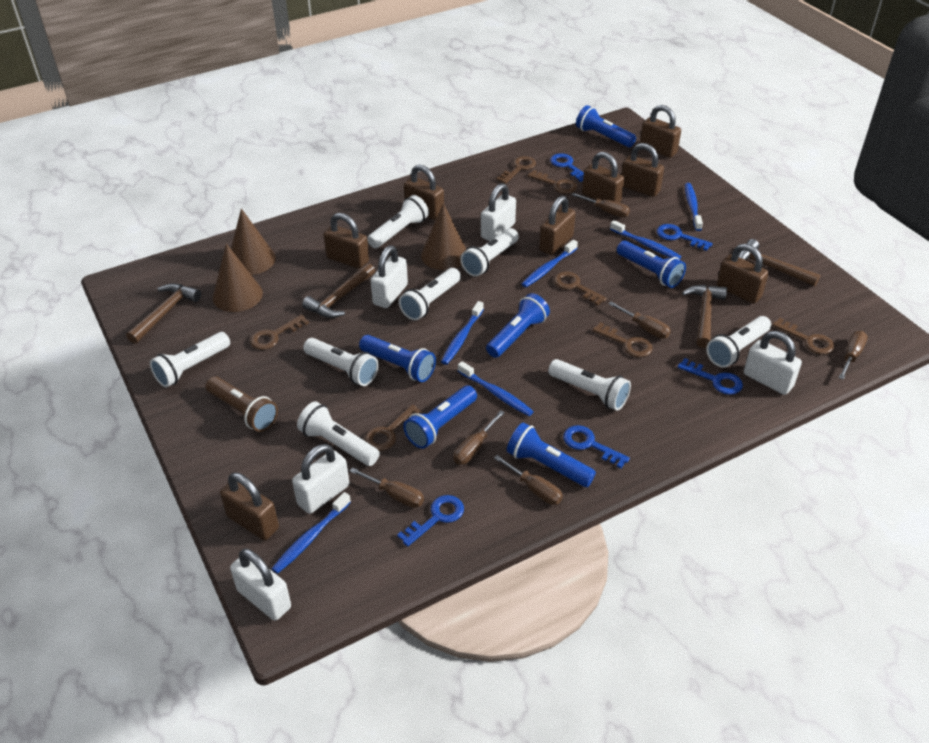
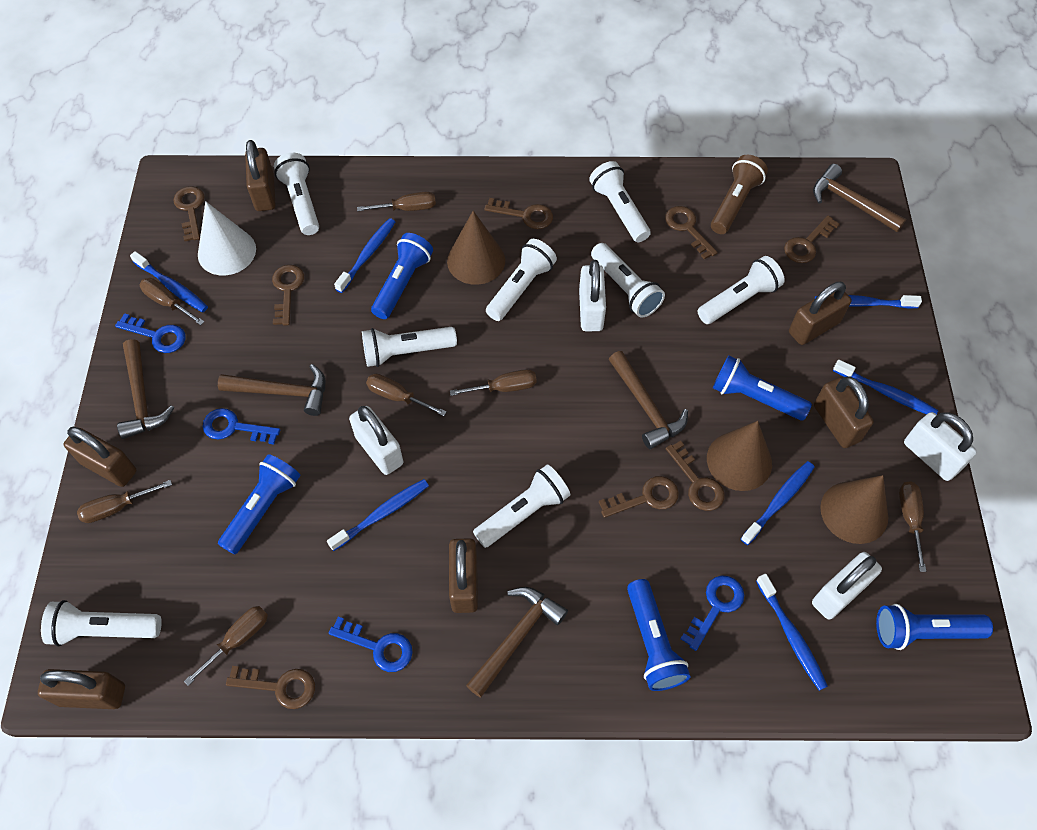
blue flashlight: [359,335,436,382] [403,386,477,449] [486,293,550,358] [507,423,596,487] [576,105,636,148] [617,241,686,288] = 6 -> [218,454,300,555] [371,233,433,319] [627,579,690,691] [713,356,812,421] [876,604,993,650] = 5
blue key: [397,495,464,547] [550,153,584,182] [563,425,630,469] [657,224,713,251] [678,358,743,395] = 5 -> [115,313,186,353] [203,408,280,444] [329,617,413,672] [680,576,744,651] = 4
blue toothbrush: [271,492,351,574] [441,301,484,365] [458,361,534,416] [522,240,578,287] [610,220,682,259] [685,183,703,231] = 6 -> [130,251,208,312] [327,479,429,551] [334,218,395,293] [741,461,815,545] [756,574,828,691] [815,295,922,309] [833,359,938,414] = 7
brown hammer: [126,283,201,343] [302,263,375,318] [682,285,727,348] [739,239,820,286] = 4 -> [117,339,174,439] [218,364,325,416] [466,587,568,697] [609,351,688,449] [813,164,906,232] = 5
brown key: [250,314,309,350] [365,404,423,451] [496,156,536,184] [527,170,577,194] [554,271,607,306] [592,322,653,358] [772,318,834,355] = 7 -> [173,186,205,241] [226,666,315,709] [272,265,304,326] [484,198,553,229] [599,476,679,518] [665,206,718,260] [666,441,725,511] [784,215,840,263] = 8
brown padlock: [220,473,279,540] [323,213,369,269] [404,165,444,220] [539,196,576,255] [582,152,624,203] [621,143,664,197] [640,105,681,158] [717,244,769,304] = 8 -> [38,669,125,709] [64,427,137,487] [245,140,275,211] [449,538,478,613] [789,282,852,345] [814,377,874,448] = 6
brown screwdriver: [350,467,424,508] [453,410,505,465] [494,455,563,505] [571,193,630,217] [608,302,671,339] [838,331,868,379] = 6 -> [77,480,172,523] [140,278,204,325] [184,606,268,686] [357,191,436,211] [366,374,447,416] [450,369,537,396] [899,481,926,572] = 7
white cone: none = 0 -> [198,201,256,275] = 1
white padlock: [230,549,291,621] [292,444,349,514] [370,245,408,308] [481,183,516,241] [744,331,802,395] = 5 -> [349,406,403,475] [579,260,606,331] [812,552,882,619] [904,412,977,481] = 4

